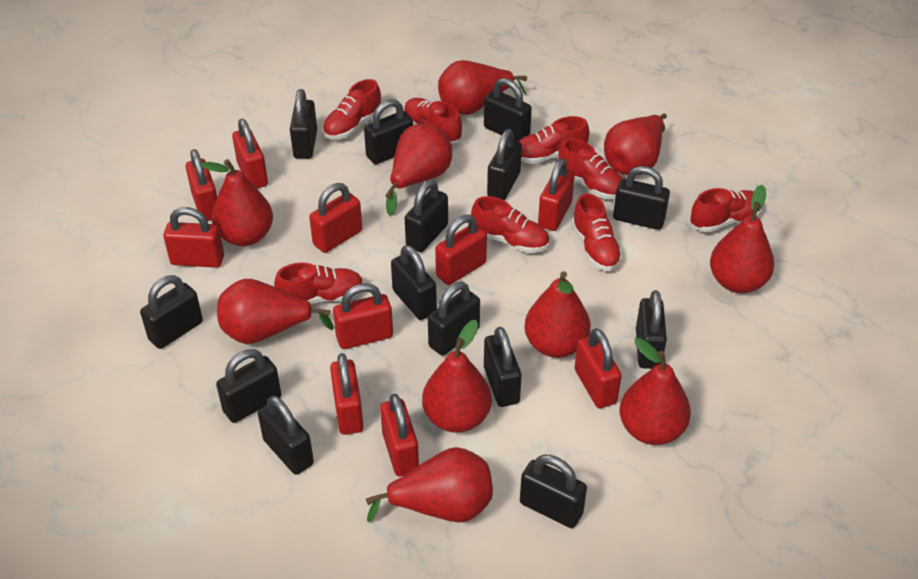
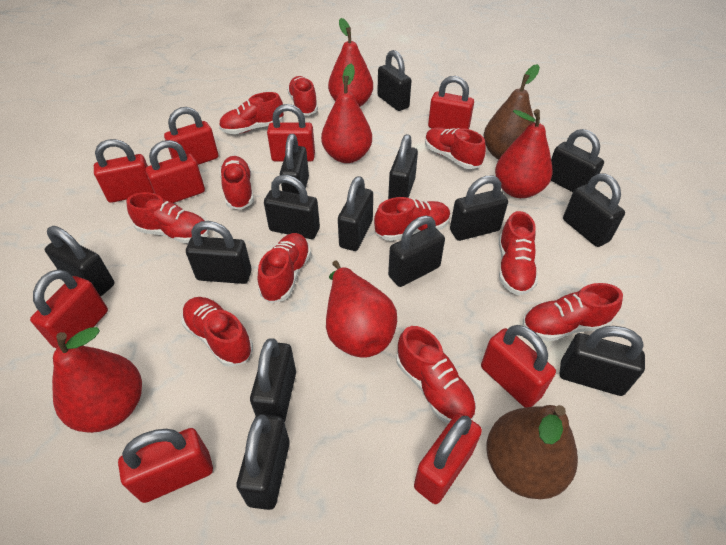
brown pear: none = 0 -> [483,64,540,159] [486,405,578,499] = 2
red padlock: [163,207,224,268] [186,149,217,221] [232,119,268,188] [309,183,362,253] [330,353,364,435] [333,283,393,349] [380,394,419,476] [435,215,487,285] [538,158,575,231] [575,328,622,408] = 10 -> [30,269,108,348] [94,139,154,203] [118,428,213,503] [146,140,205,203] [164,107,218,165] [267,104,315,162] [414,413,482,504] [428,76,474,129] [481,325,556,408] = 9
red pear: [200,159,273,246] [217,279,334,344] [366,447,493,523] [385,124,452,216] [422,320,492,433] [438,60,527,115] [524,271,591,358] [604,113,667,175] [620,338,691,445] [710,185,774,293] = 10 -> [52,327,142,433] [321,64,372,163] [326,260,397,358] [328,18,373,107] [495,109,552,198] = 5
red shoe: [274,262,364,304] [323,79,381,139] [404,98,462,144] [471,196,549,253] [519,116,589,164] [558,138,623,199] [572,193,623,271] [690,188,763,233] = 8 -> [126,192,209,243] [182,297,253,367] [219,92,284,134] [220,156,254,210] [258,233,311,303] [287,76,318,116] [374,197,451,241] [396,326,476,424] [425,127,486,169] [499,211,538,295] [523,283,623,341] = 11

